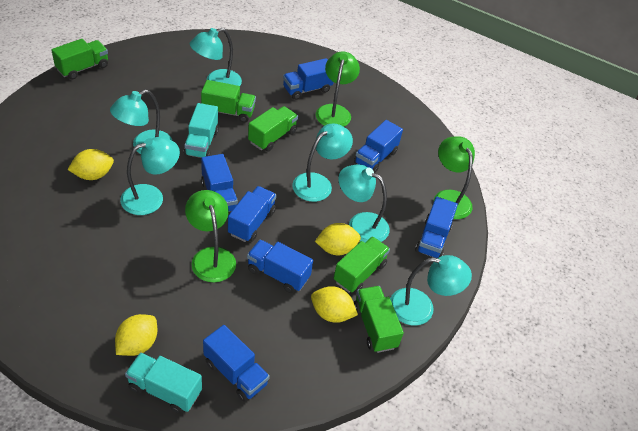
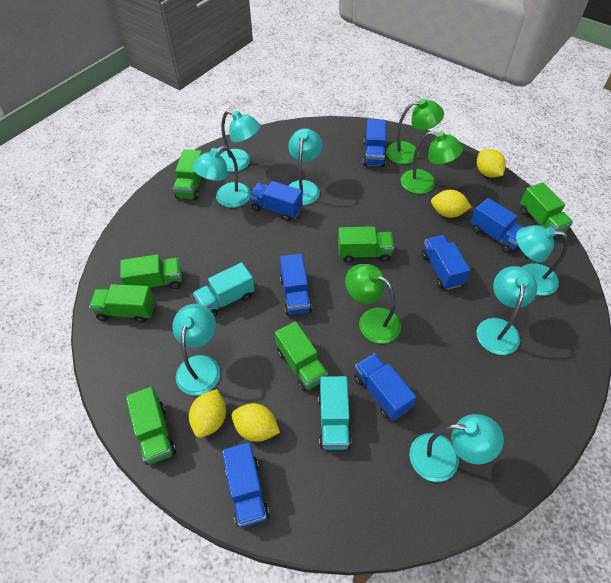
green truck: [51,39,108,80] [201,80,256,123] [248,106,298,152] [334,237,390,293] [354,286,404,353] = 5 -> [89,284,155,323] [120,254,182,289] [126,387,176,465] [173,149,203,200] [275,321,328,391] [338,226,394,263] [520,182,573,237] = 7
turquoise lamp: [110,90,172,154] [120,137,180,215] [190,28,242,86] [292,123,353,202] [338,164,390,243] [390,255,472,326] = 6 -> [172,304,220,395] [193,146,251,208] [220,110,261,172] [288,128,322,205] [409,414,504,482] [477,266,537,355] [516,225,568,296] = 7

